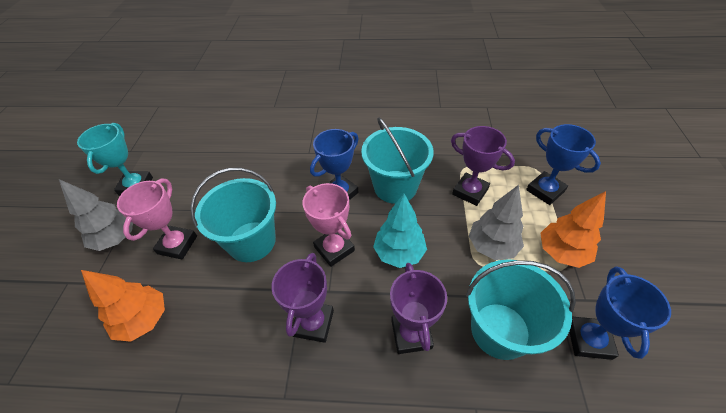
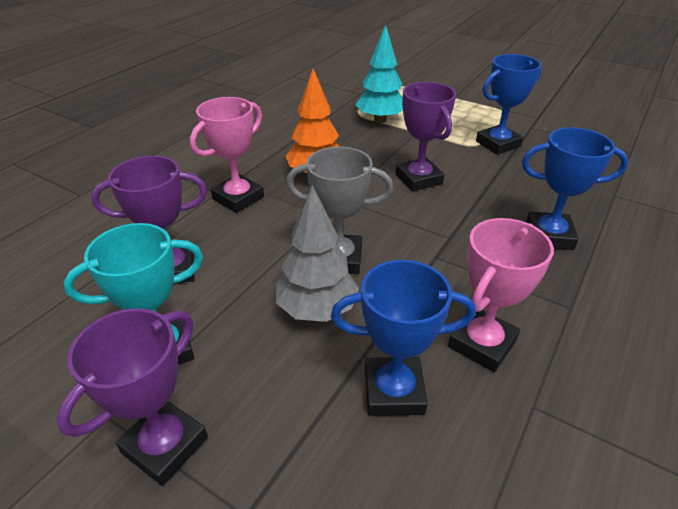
grey tree: [59,179,133,251] [469,185,524,260] = 2 -> [276,185,359,322] = 1
grey trophy: none = 0 -> [286,147,393,274] = 1
orange tree: [81,270,165,342] [540,191,606,268] = 2 -> [286,69,340,173] = 1
turquoise bucket: [191,168,276,262] [361,117,433,204] [466,259,576,360] = 3 -> none = 0

